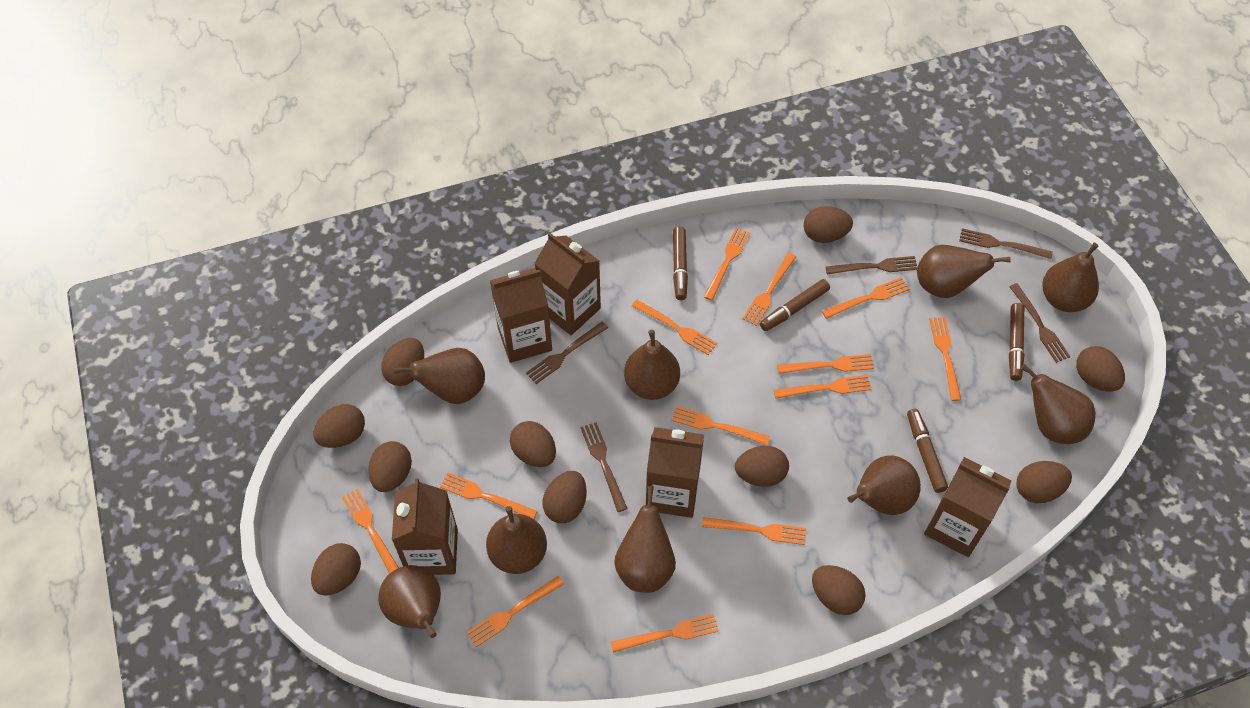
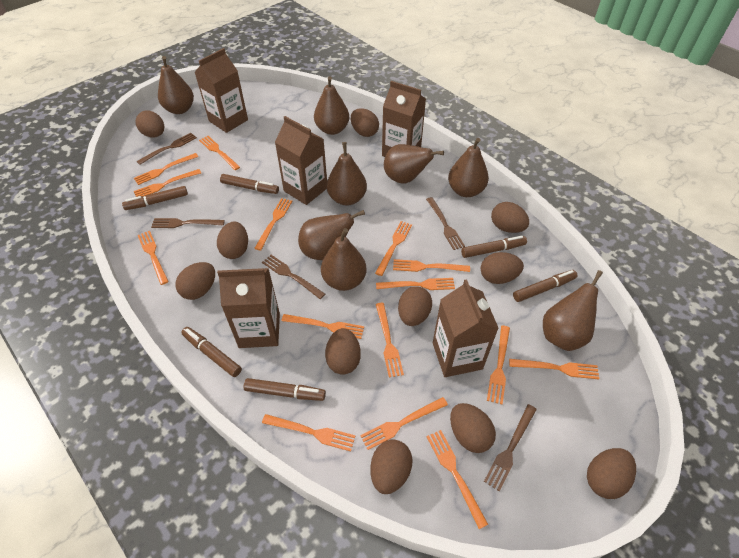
brown marker: [673,226,688,300] [760,279,830,331] [907,409,948,493] [1009,303,1025,381] = 4 -> [122,186,188,210] [181,327,242,377] [220,174,279,194] [244,378,326,401] [461,236,527,258] [513,270,577,302] = 6
brown pear: [378,565,441,638] [393,348,485,404] [486,506,547,574] [614,486,676,593] [624,330,680,400] [847,455,921,515] [917,245,1011,298] [1021,364,1095,444] [1042,243,1099,312] = 9 -> [158,56,194,114] [298,210,365,260] [314,76,349,135] [321,228,366,291] [327,142,367,205] [384,144,444,184] [448,138,489,197] [543,270,603,351] = 8
orange fork: [342,489,399,574] [440,472,538,519] [467,576,564,647] [611,614,719,653] [632,300,717,355] [671,406,770,445] [702,517,806,545] [704,228,750,301] [742,253,796,326] [774,375,871,399] [777,354,874,374] [822,277,909,319] [929,317,961,401] = 13 -> [134,153,198,185] [134,169,201,197] [138,231,169,285] [199,136,240,170] [254,198,292,251] [262,414,355,452] [281,314,364,339] [360,397,448,450] [375,221,412,276] [376,278,455,290] [376,303,404,378] [393,259,470,272] [427,430,488,529] [487,326,510,404] [509,359,600,379] = 15

